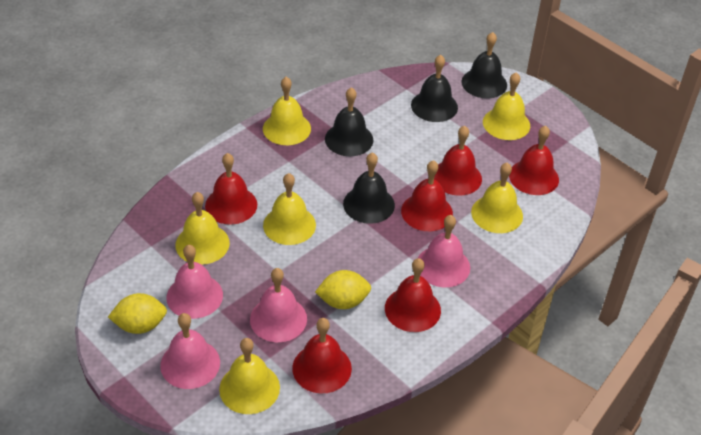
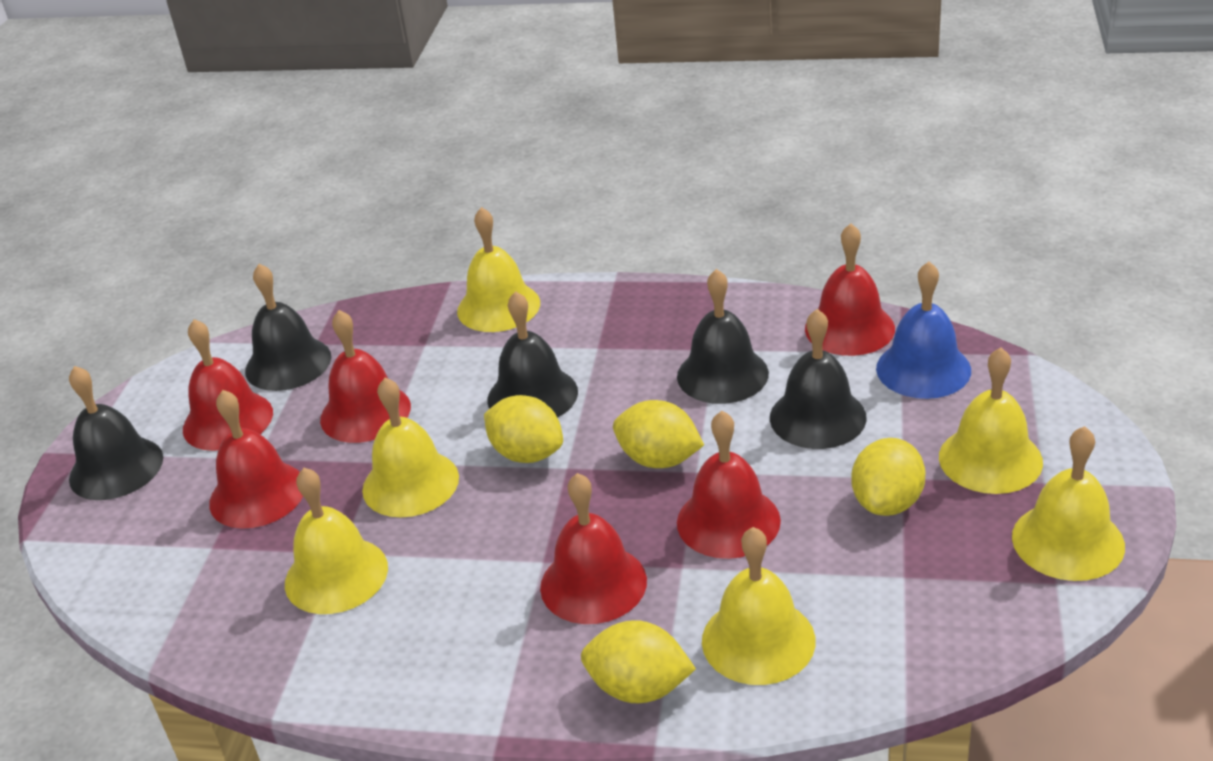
black bell: [325,87,374,156] [343,152,395,224] [411,55,458,122] [462,32,507,99] = 4 -> [69,366,163,500] [245,264,331,391] [487,291,578,418] [677,269,769,404] [770,309,867,449] = 5
blue bell: none = 0 -> [876,262,971,399] = 1
pink bell: [160,313,220,389] [167,245,223,319] [250,268,307,342] [417,215,470,287] = 4 -> none = 0
yellow lemon: [108,293,167,334] [315,270,371,309] = 2 -> [484,395,563,463] [581,620,696,703] [613,400,704,468] [851,438,926,516] = 4

